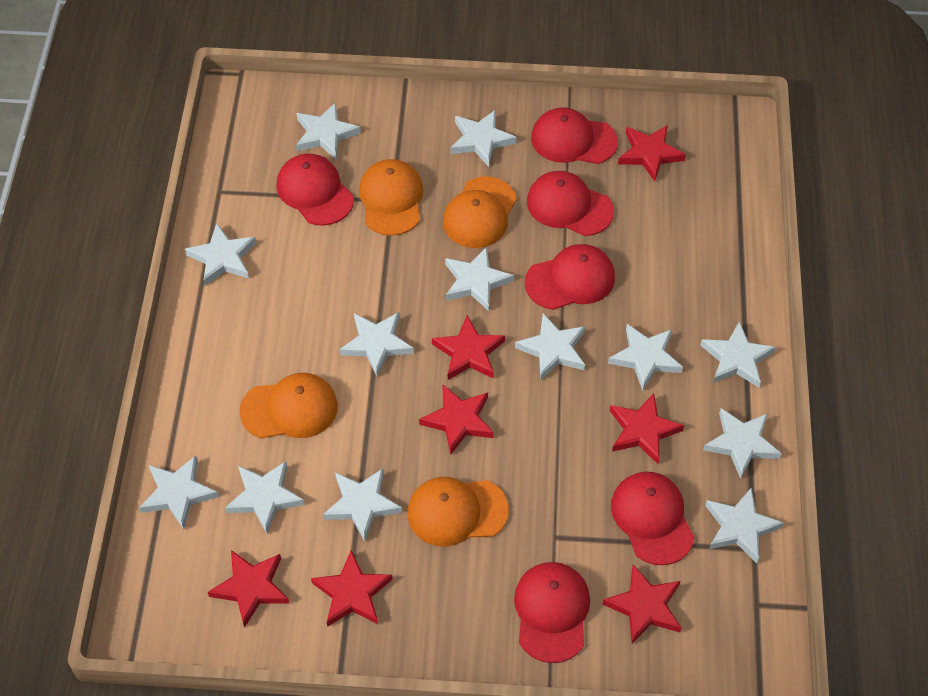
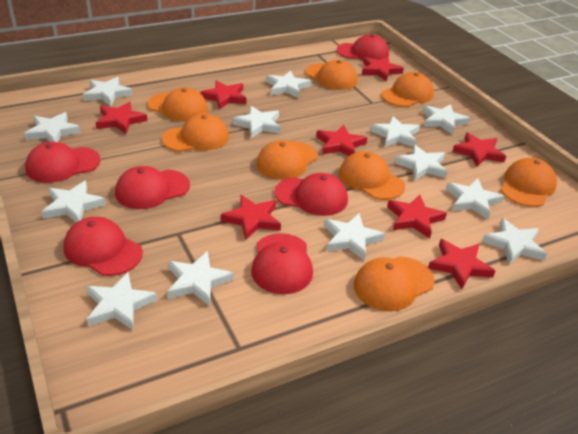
orange cap: [240,373,338,438] [359,159,423,236] [407,477,509,547] [443,176,517,248] = 4 -> [148,87,208,122] [162,114,229,152] [256,140,318,180] [305,60,358,90] [339,151,405,200] [354,256,435,312] [381,72,434,107] [500,158,557,207] = 8
red star: [208,550,289,628] [311,550,392,627] [419,385,494,455] [432,315,505,380] [602,564,681,644] [610,393,684,464] [618,125,686,181] = 7 -> [95,102,147,134] [200,80,247,110] [221,195,281,240] [316,125,367,156] [362,57,404,81] [387,195,447,238] [428,239,495,289] [452,132,506,167] = 8

